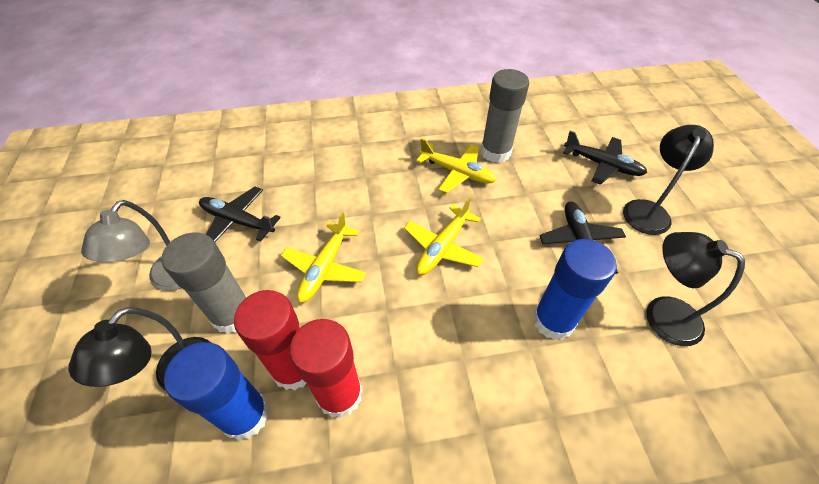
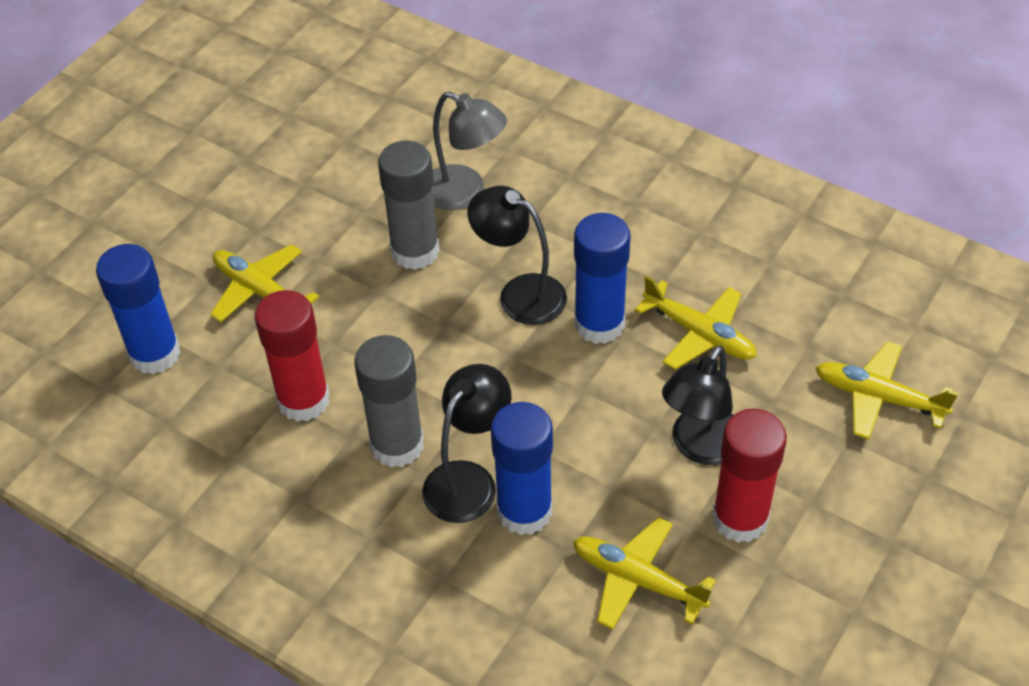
black plane: [199,187,281,242] [539,201,626,274] [563,131,647,185] = 3 -> none = 0
blue glue stick: [164,342,269,441] [533,239,617,340] = 2 -> [96,244,181,375] [491,402,553,535] [574,213,631,344] = 3
yellow plane: [281,212,366,303] [404,197,483,275] [416,138,496,193] = 3 -> [210,244,319,322] [573,517,716,629] [635,275,757,369] [815,341,958,439] = 4

